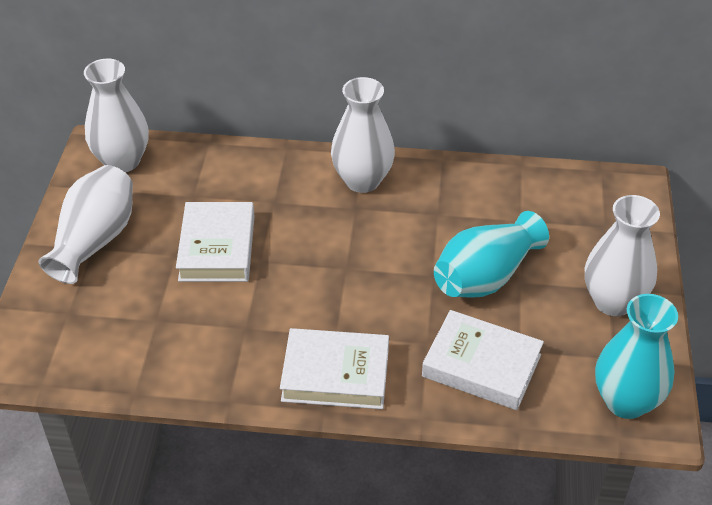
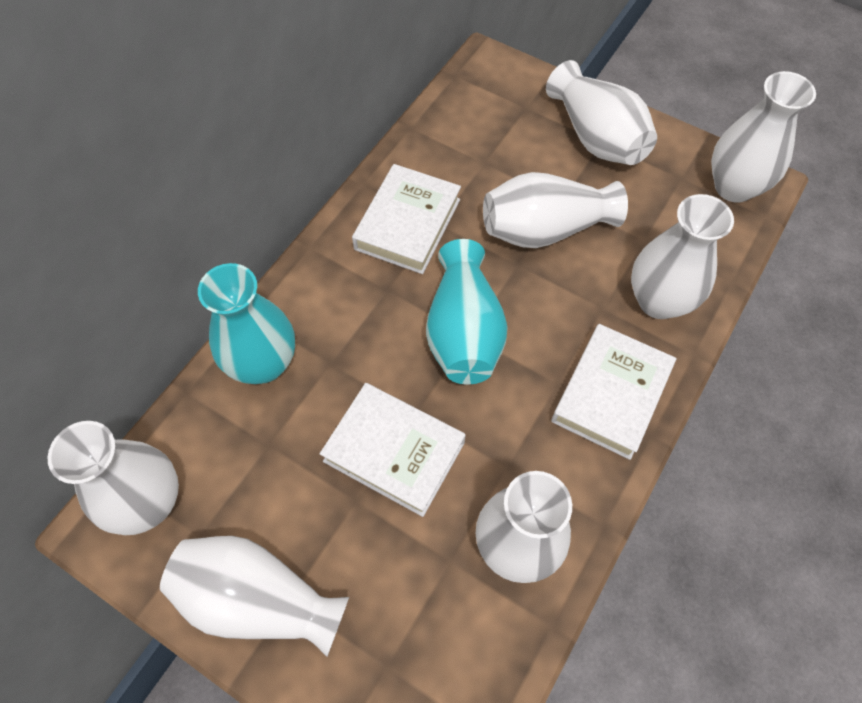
white vase: [38,165,133,284] [84,59,149,173] [331,77,395,193] [585,195,660,316] = 4 -> [47,421,179,535] [160,536,349,657] [475,471,572,583] [483,172,628,248] [546,60,657,165] [631,194,734,319] [711,71,816,203] = 7

